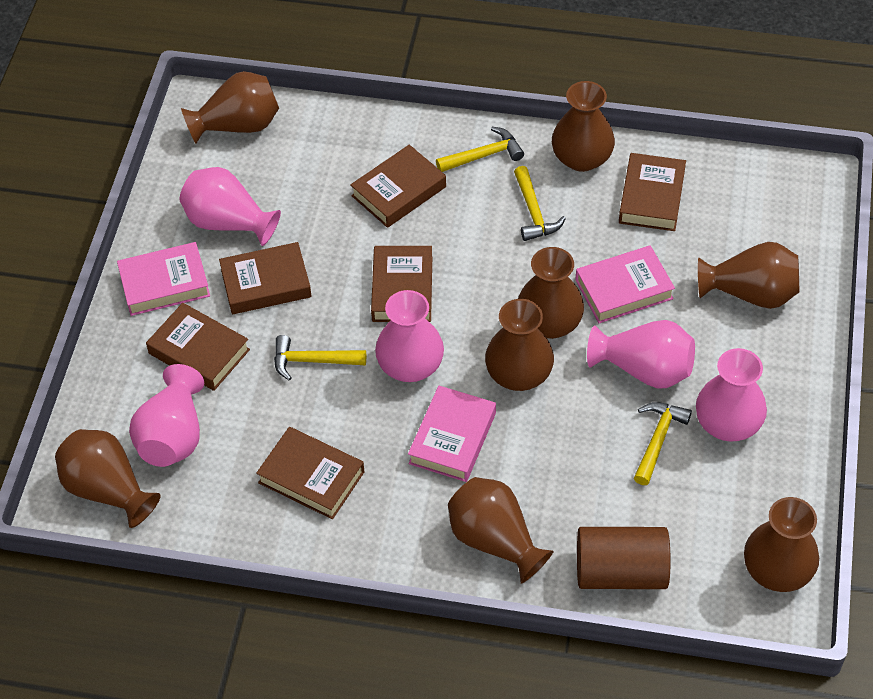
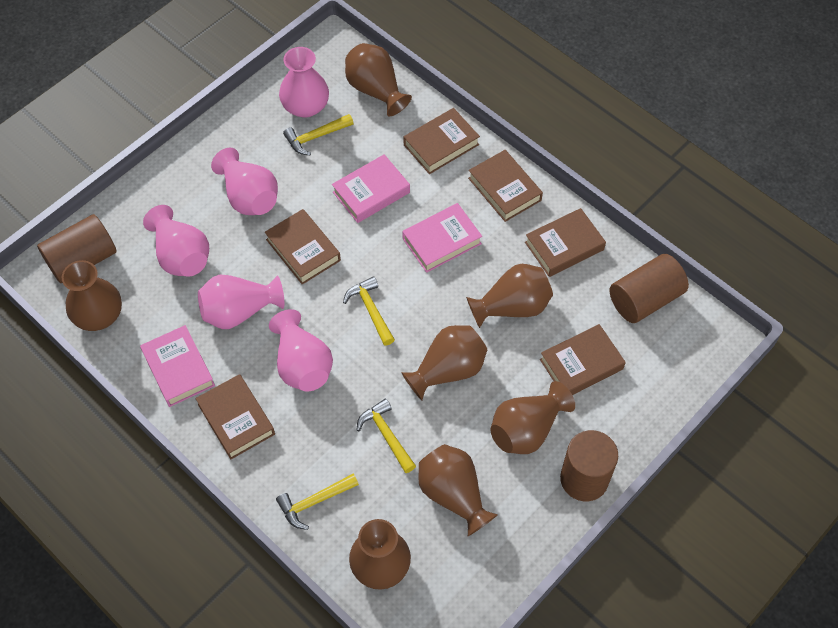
brown cylinder: [577,527,671,589] = 1 -> [37,214,117,283] [560,430,618,501] [610,254,689,323] = 3
brown vase: [55,429,161,528] [181,71,279,144] [448,477,553,584] [485,299,554,391] [518,247,584,339] [552,81,615,172] [698,242,799,309] [744,497,819,592] = 8 -> [62,260,122,331] [345,43,412,117] [349,519,411,590] [401,325,487,401] [418,444,498,536] [466,264,553,328] [490,381,575,454] = 7

